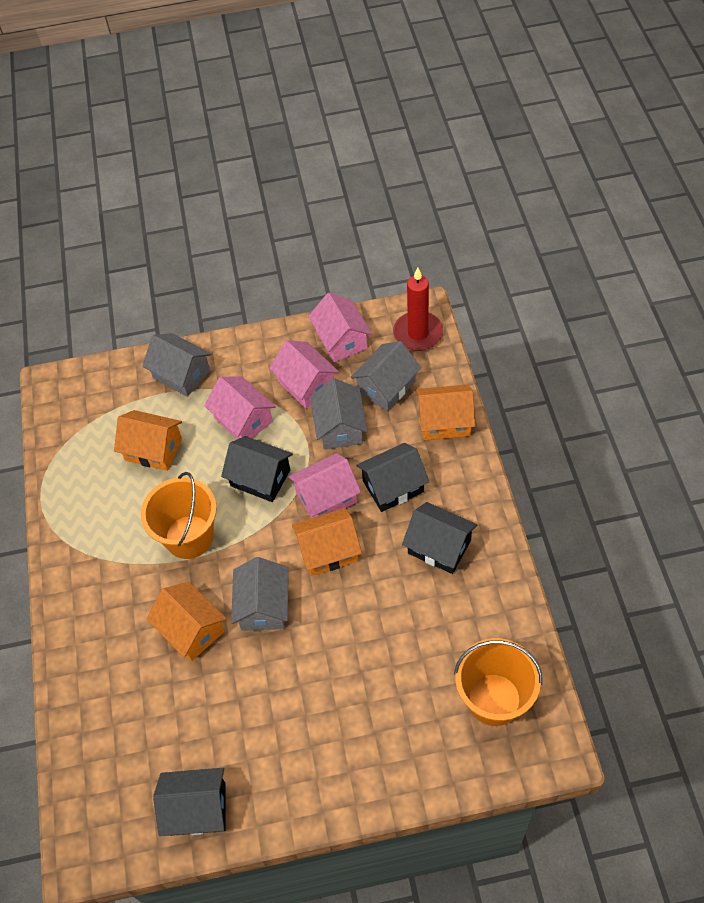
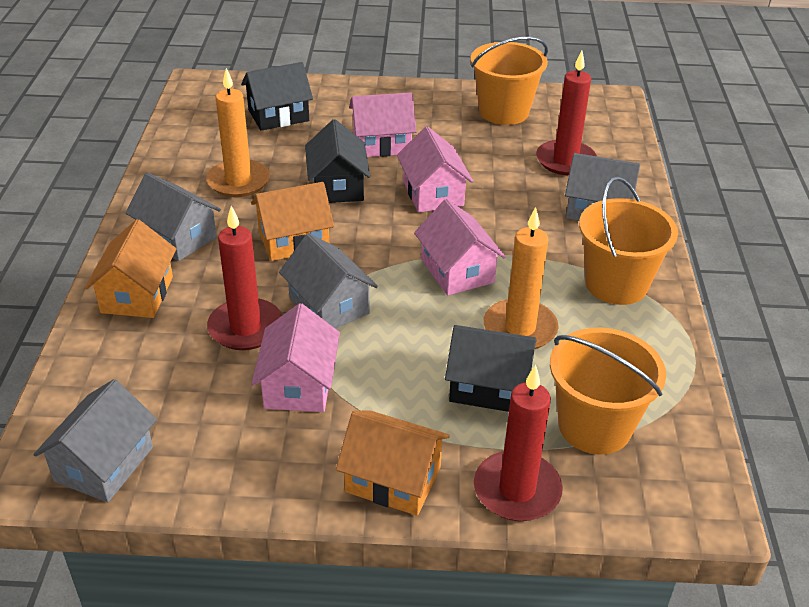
black house: [153,768,226,836] [221,436,293,502] [356,443,429,512] [402,502,477,574] = 4 -> [241,62,313,131] [305,119,370,203] [445,325,536,412] = 3
orange bucket: [140,472,217,559] [454,638,542,726] = 2 -> [470,37,548,125] [550,328,666,454] [579,176,678,305] = 3
orange candle: none = 0 -> [206,68,270,197] [484,207,559,349] = 2
orange house: [114,410,182,471] [146,582,227,661] [292,508,362,576] [416,384,475,440] = 4 -> [85,219,176,318] [251,182,334,261] [336,410,450,516] = 3
red candle: [393,267,443,351] = 1 -> [207,206,282,350] [474,365,563,521] [536,51,597,175] = 3

